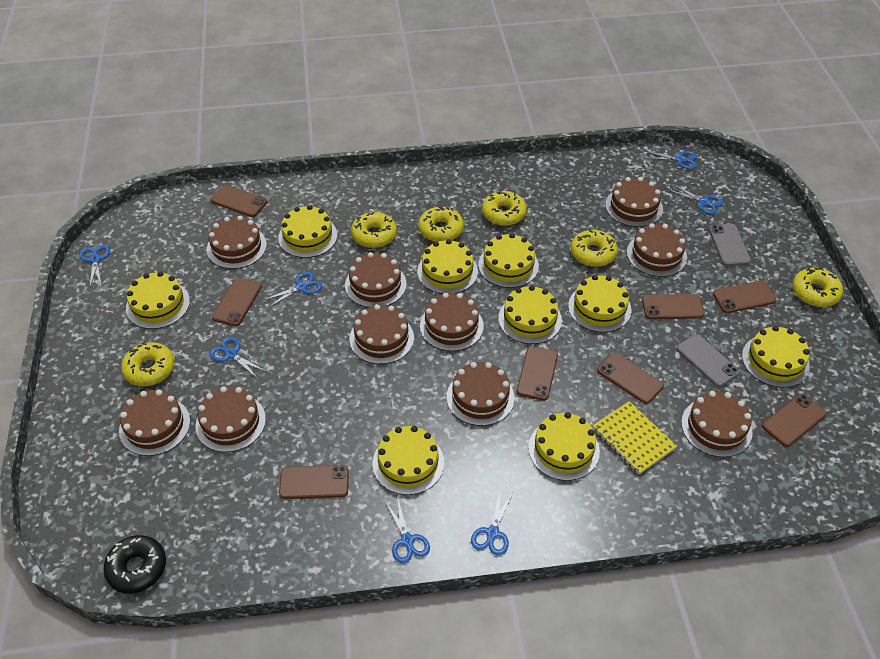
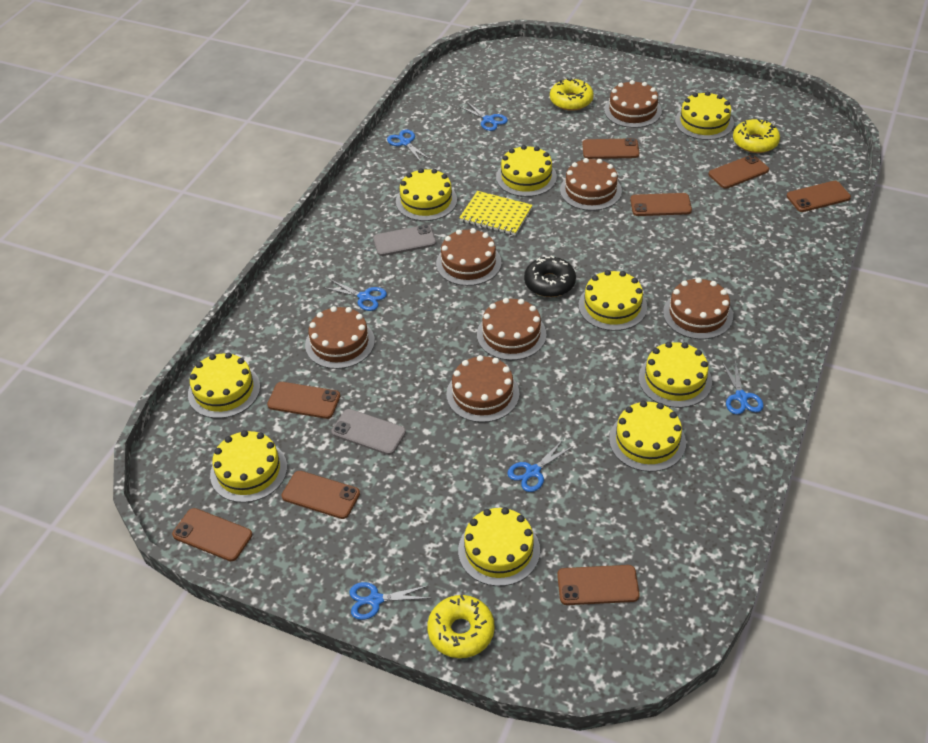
blue scissors: [79,245,110,287] [209,337,267,379] [263,272,322,308] [385,496,430,563] [471,491,512,556] [645,151,697,169] [668,184,723,215] = 7 -> [323,280,387,311] [349,582,430,620] [387,129,431,162] [459,101,508,131] [507,440,574,492] [722,361,763,415] = 6
brown cake: [119,390,190,456] [195,386,266,452] [207,216,267,269] [345,252,406,307] [349,304,414,364] [420,293,484,351] [447,362,515,426] [605,177,663,227] [627,223,687,277] [681,391,753,457] = 10 -> [305,306,375,369] [436,228,501,286] [447,355,519,422] [477,298,546,360] [560,158,622,211] [604,80,662,128] [663,277,733,339] = 7
yellow donut: [121,342,174,386] [351,212,397,248] [418,206,464,242] [482,190,527,226] [571,230,618,267] [792,267,843,307] = 6 -> [427,595,495,658] [550,78,594,111] [733,119,780,153] = 3

